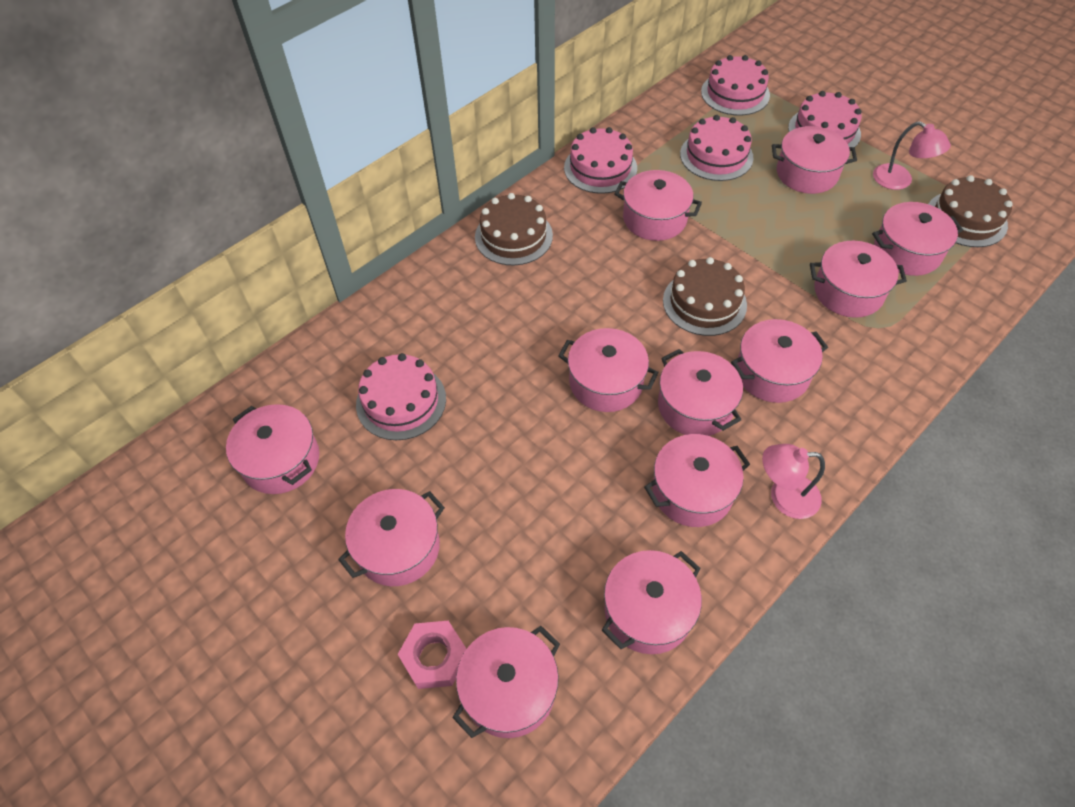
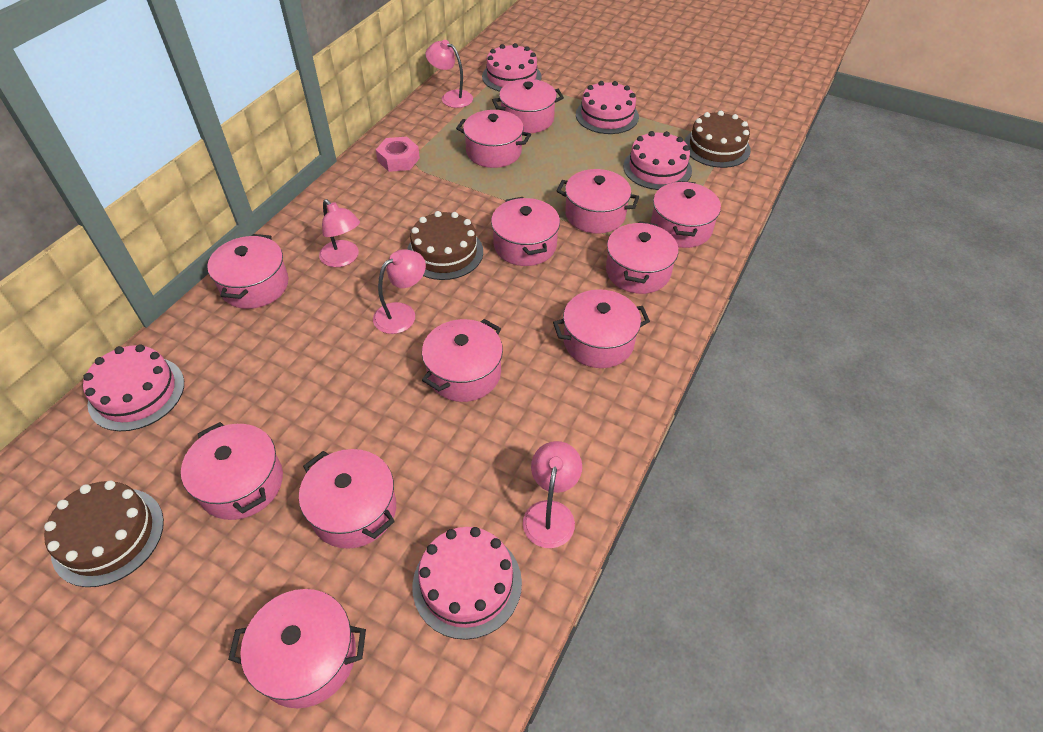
pink lamp: [762,444,825,519] [873,121,951,190] = 2 -> [319,199,360,267] [373,249,426,334] [426,40,473,108] [523,441,582,548] = 4

